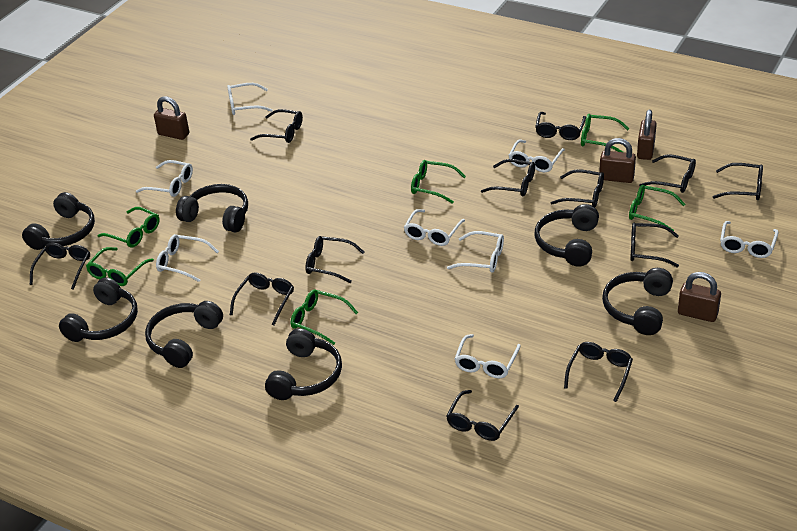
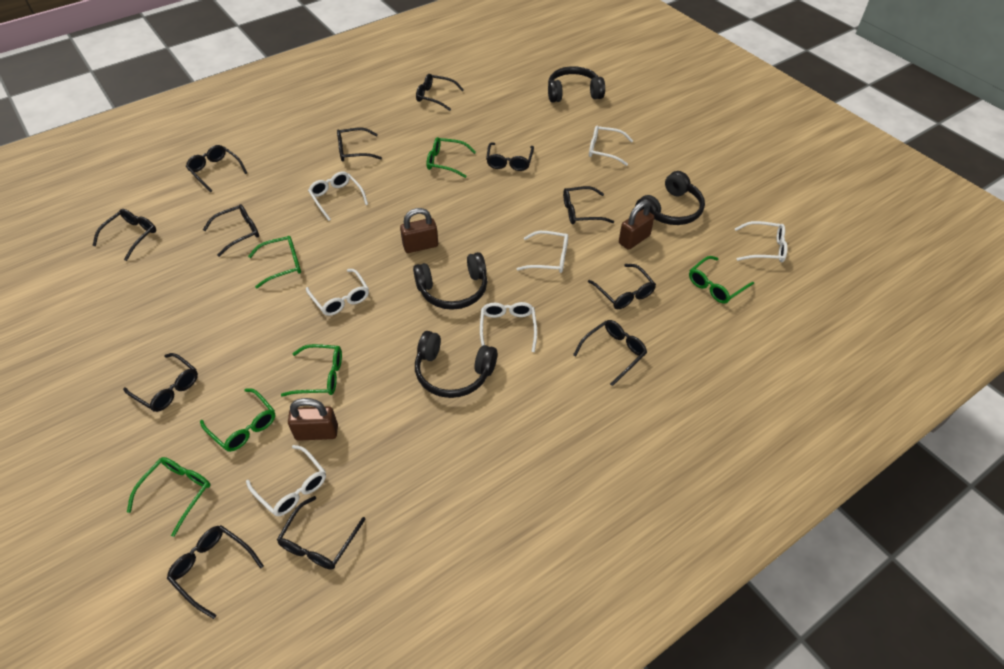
black headphones: [22,192,95,250] [59,277,138,342] [145,301,223,368] [176,184,248,232] [265,328,342,400] [535,204,599,266] [602,268,673,335] = 7 -> [413,252,487,310] [415,331,497,398] [548,66,605,103] [635,171,705,225] = 4
brown padlock: [154,96,189,140] [599,138,636,183] [637,110,657,160] [678,272,721,322] = 4 -> [288,398,338,441] [400,208,438,253] [619,201,654,250] = 3
white glasses: [136,160,193,197] [156,234,219,282] [227,83,273,115] [404,209,465,246] [447,231,504,272] [455,334,521,378] [509,140,565,172] [720,221,778,258] = 8 -> [246,445,326,516] [306,269,369,316] [308,172,368,221] [480,302,537,352] [517,231,568,273] [589,125,633,166] [735,221,788,262] = 7

